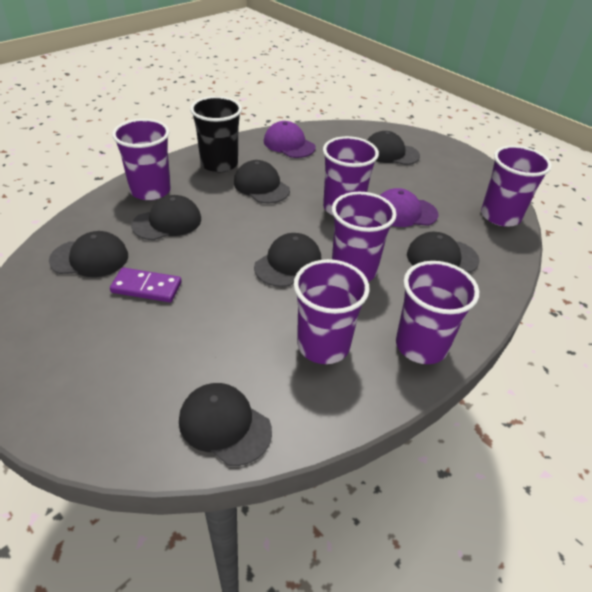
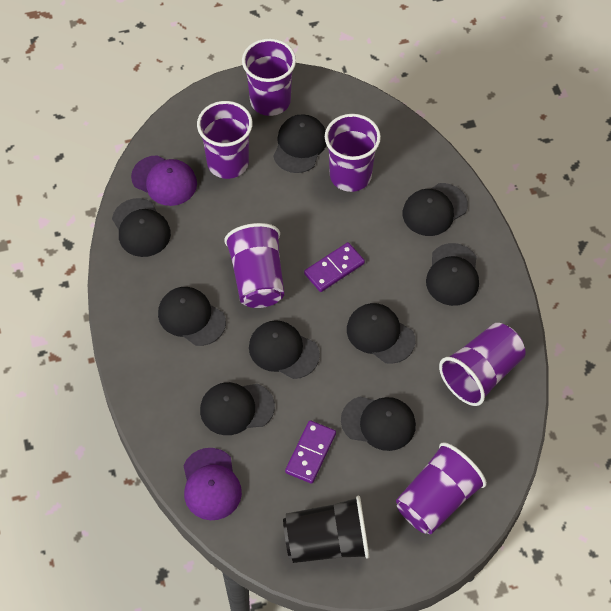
black cap: [49,231,128,277] [131,195,201,240] [179,383,272,466] [234,160,290,203] [254,233,321,287] [367,131,420,165] [407,232,480,273] = 7 -> [112,198,171,257] [158,287,226,346] [200,382,275,435] [249,320,320,379] [273,114,326,173] [341,396,416,451] [347,303,415,364] [403,183,468,236] [426,243,479,306] = 9
purple domino: [110,268,182,302] = 1 -> [285,420,336,484] [304,242,365,292] = 2

